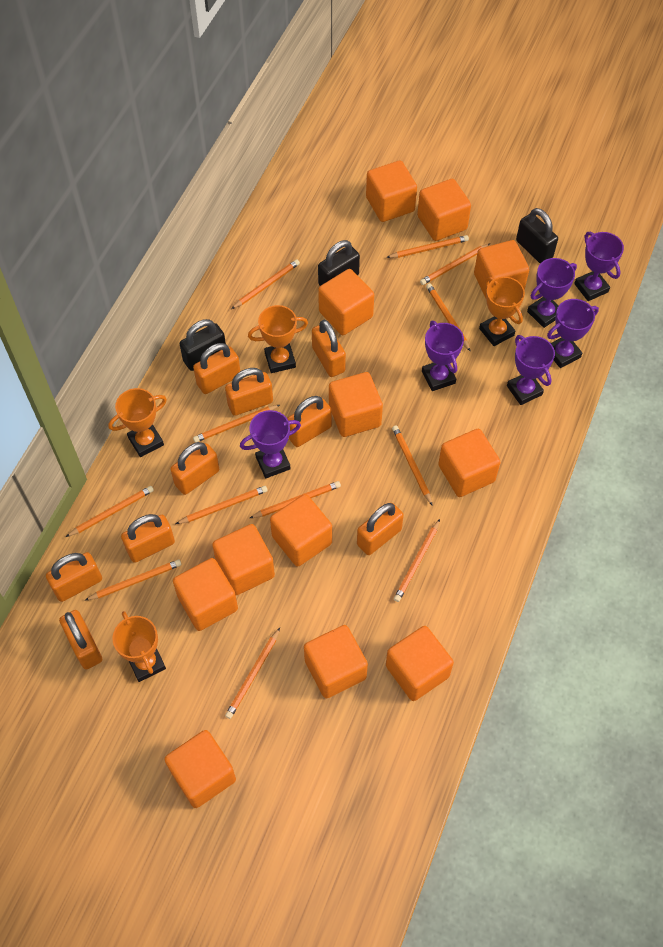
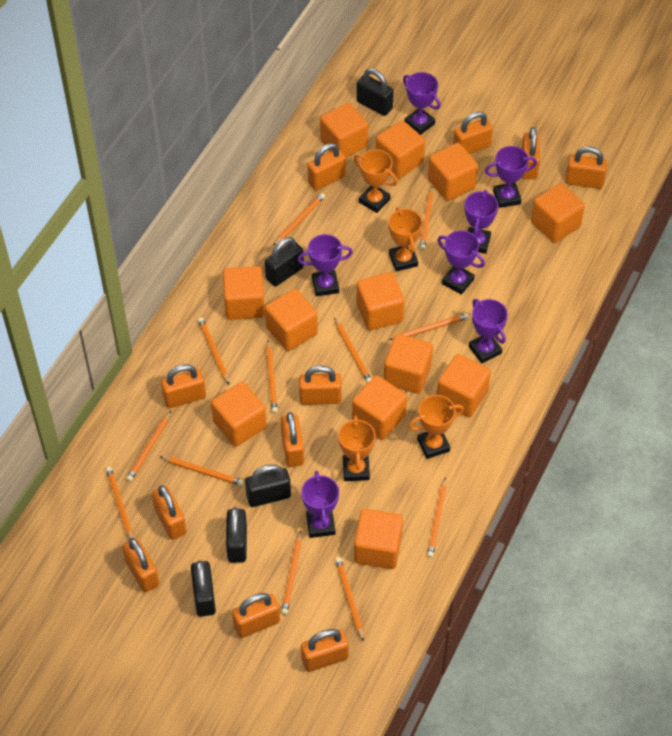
black padlock: [180,319,226,371] [318,240,360,286] [516,208,558,264] = 3 -> [191,560,216,617] [226,507,247,563] [245,464,291,507] [265,237,304,286] [356,68,394,116] = 5
orange padlock: [46,552,102,602] [59,610,102,669] [121,514,175,563] [170,442,219,495] [193,343,240,394] [225,368,273,416] [287,396,332,447] [312,320,346,377] [357,503,404,555] = 9 -> [122,538,159,592] [152,485,187,540] [161,364,206,408] [232,593,280,638] [280,412,304,467] [299,365,341,405] [301,629,349,672] [307,143,346,190] [453,111,493,154] [521,127,540,179] [565,146,608,189] = 11
purple trophy: [240,410,301,478] [422,321,464,391] [507,335,555,405] [527,258,577,328] [547,299,599,368] [574,231,624,301] = 6 -> [298,234,353,296] [301,471,339,538] [403,72,441,135] [437,230,485,295] [464,190,498,254] [469,299,508,364] [485,146,537,208] = 7

